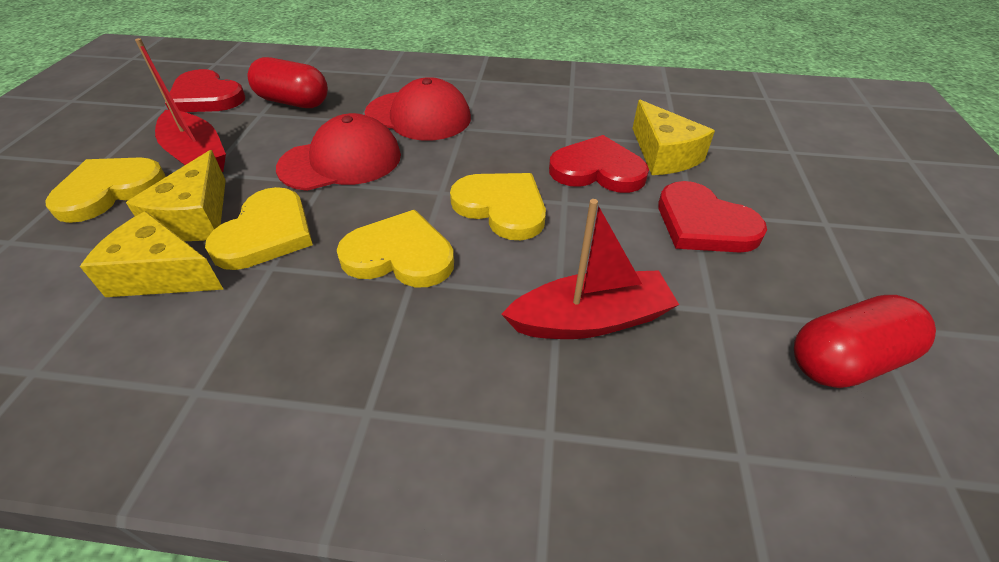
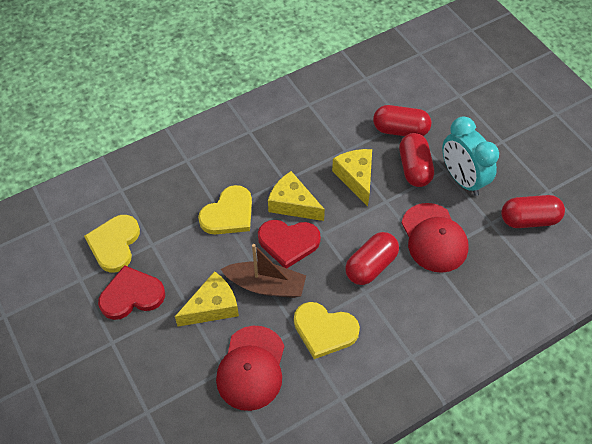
brown boat: none = 0 -> [221,244,306,298] = 1
red boat: [135,38,226,172] [501,199,679,339] = 2 -> none = 0
red capsule: [248,57,328,108] [794,295,936,388] = 2 -> [345,232,399,285] [373,105,431,136] [399,133,434,187] [501,195,565,228] = 4
red heart: [165,69,245,112] [549,135,649,193] [658,181,767,253] = 3 -> [98,265,165,320] [258,220,321,268] = 2
turquoise clock: none = 0 -> [442,116,499,196] = 1
yellow heart: [45,157,166,223] [205,187,313,270] [337,210,454,287] [450,173,546,240] = 4 -> [84,215,140,272] [198,185,252,234] [294,302,360,359] = 3

